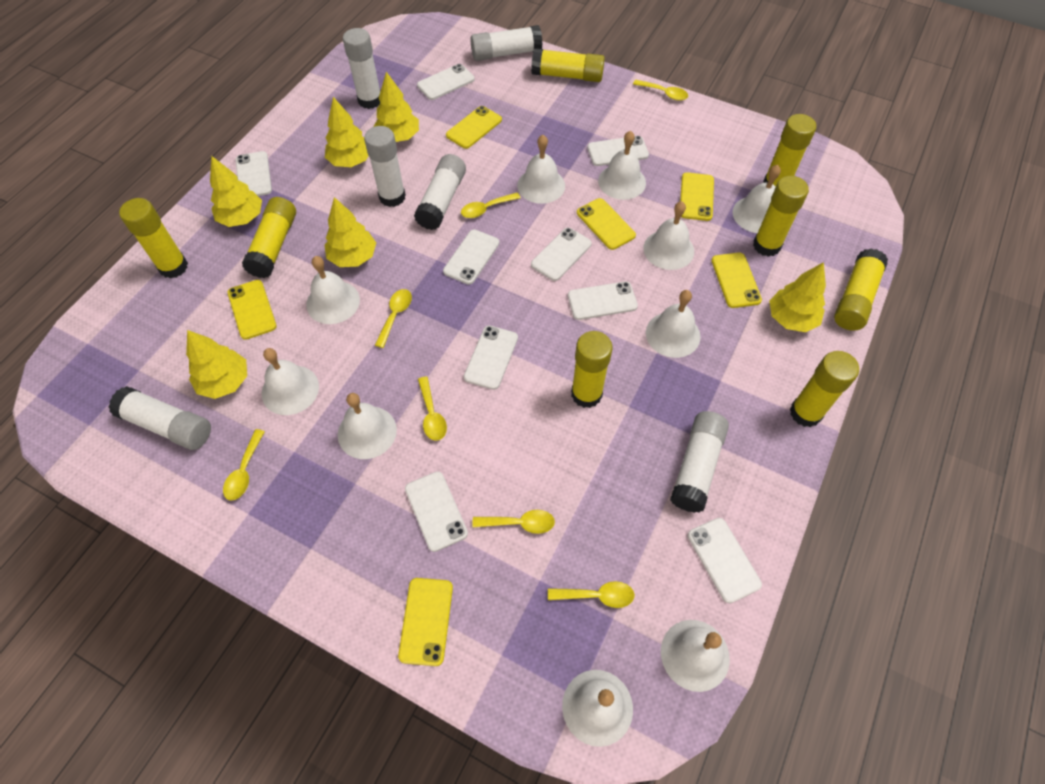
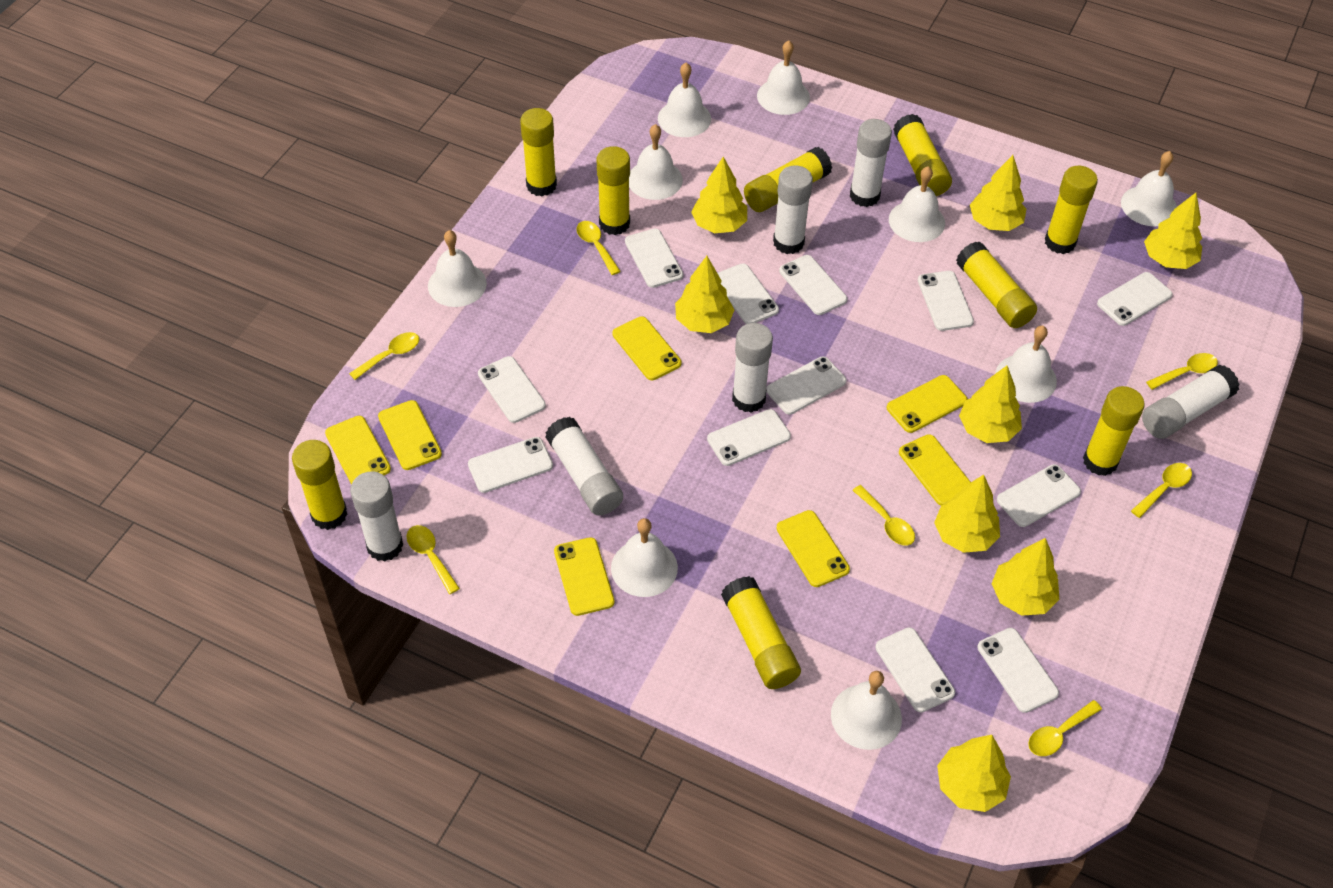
white bell: [262,348,319,415] [306,256,360,324] [338,393,397,459] [517,135,565,204] [562,670,633,747] [598,131,646,200] [643,201,694,270] [646,290,701,358] [661,620,730,692] [732,165,781,233] = 10 -> [428,230,487,307] [611,518,678,597] [629,124,683,200] [658,63,711,137] [757,40,810,115] [831,671,902,750] [889,166,945,242] [996,326,1057,403] [1121,151,1177,227] = 9
white phone: [236,151,272,196] [405,471,468,552] [417,64,475,100] [443,229,499,285] [464,325,518,390] [531,228,592,281] [568,281,638,320] [587,136,649,166] [688,518,762,603] = 9 -> [468,437,553,493] [478,356,546,423] [625,229,683,288] [707,409,791,466] [718,263,779,324] [766,357,846,415] [779,255,847,315] [875,627,955,713] [918,271,974,331] [977,628,1059,713] [997,464,1081,527] [1097,272,1173,326] = 12
yellow glue stick: [119,198,188,278] [242,197,296,278] [531,48,605,82] [571,331,613,408] [753,176,809,257] [763,114,816,186] [790,351,859,427] [834,248,888,331] = 8 -> [292,440,348,530] [520,108,557,196] [596,146,630,235] [721,576,801,689] [744,147,832,212] [893,114,952,196] [956,242,1037,328] [1045,166,1098,254] [1083,386,1145,476] = 9
yellow phone: [228,280,277,340] [398,578,453,666] [446,106,502,149] [577,198,636,250] [680,172,714,221] [711,252,762,308] = 6 -> [325,416,391,484] [378,400,442,470] [554,537,614,616] [612,316,681,380] [776,510,850,587] [887,375,967,433] [899,434,971,506] = 7
yellow tree: [186,330,247,399] [210,156,262,227] [325,97,369,167] [325,197,376,267] [373,72,419,142] [769,262,826,332] = 6 -> [675,256,735,333] [691,157,747,233] [934,475,1000,553] [937,735,1011,812] [959,366,1022,443] [970,155,1026,231] [991,538,1059,616] [1144,193,1202,269] = 8

